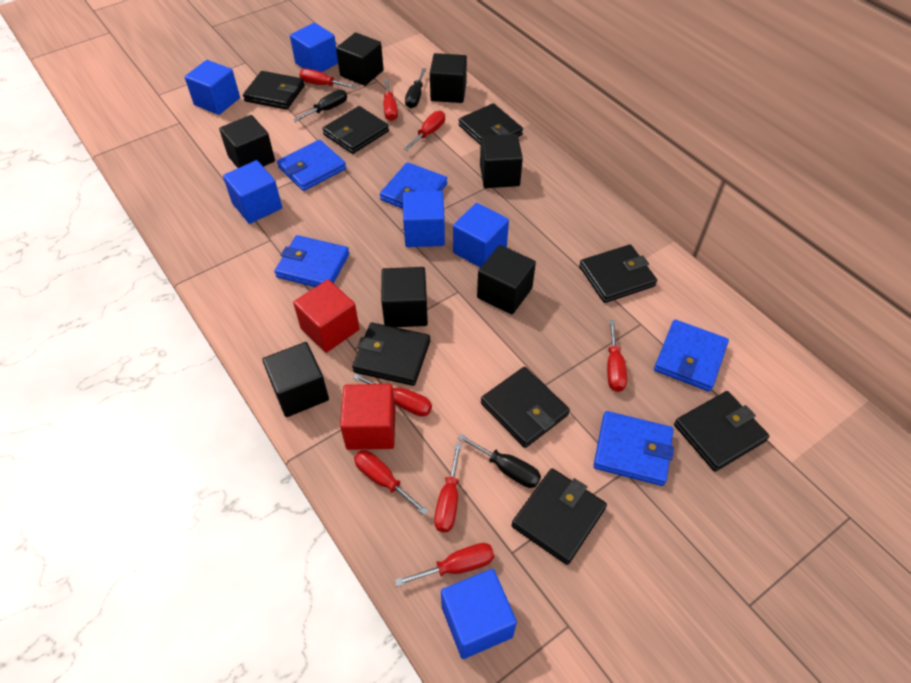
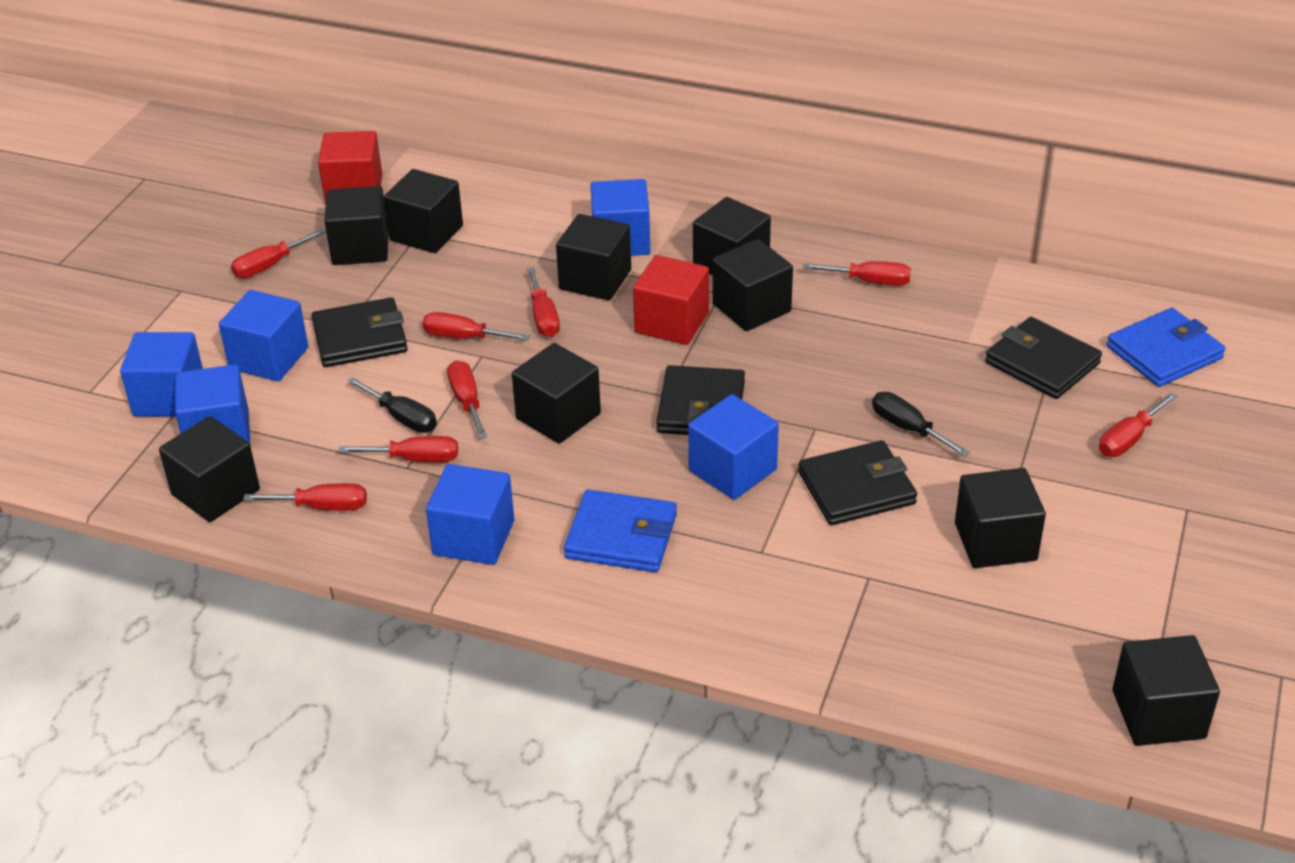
black cube: [219,115,275,168] [262,342,329,417] [336,32,384,86] [381,267,428,327] [430,53,467,103] [477,245,536,314] [480,134,523,188] = 7 -> [159,416,260,522] [324,186,389,265] [384,169,463,253] [512,343,601,444] [556,214,631,300] [693,197,771,275] [712,239,793,331] [955,468,1046,568] [1113,635,1220,746] = 9
black screwdriver: [293,90,347,122] [405,68,426,108] [458,434,541,488] = 3 -> [347,377,437,433] [872,392,970,457] = 2
black wallet: [243,71,305,110] [322,106,389,154] [352,323,430,386] [459,103,523,145] [481,367,570,448] [511,468,607,565] [579,244,657,303] [674,391,769,472] = 8 -> [311,297,408,367] [656,365,745,435] [798,440,917,525] [985,317,1102,399] = 4
blue wallet: [274,235,349,287] [277,140,346,191] [380,162,447,209] [593,411,674,486] [654,320,729,392] = 5 -> [564,489,677,572] [1107,308,1226,387] = 2

